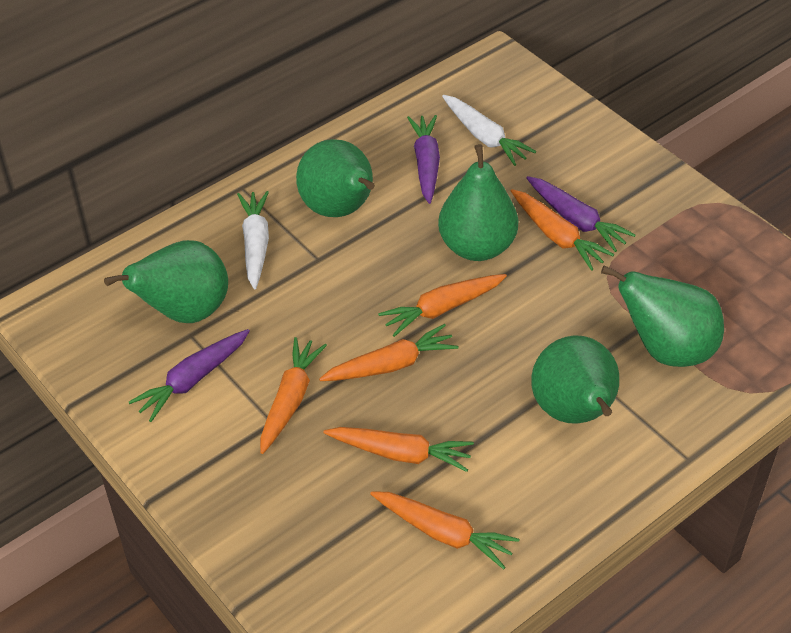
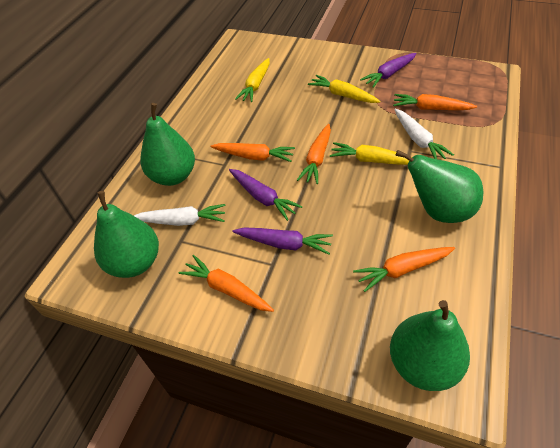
green pear: [104,240,228,323] [296,139,375,217] [438,144,518,261] [531,335,619,424] [601,265,724,367] = 5 -> [94,191,159,278] [140,103,195,186] [390,300,470,391] [396,150,483,223] = 4
orange carrot: [260,337,327,454] [319,324,459,381] [323,427,474,472] [370,491,519,569] [378,274,507,337] [511,189,614,271] = 6 -> [178,255,274,312] [210,143,295,162] [297,124,331,184] [353,247,455,292] [393,94,477,110] = 5
yellow carrot: none = 0 -> [235,58,270,102] [308,75,381,103] [330,142,409,165] = 3

